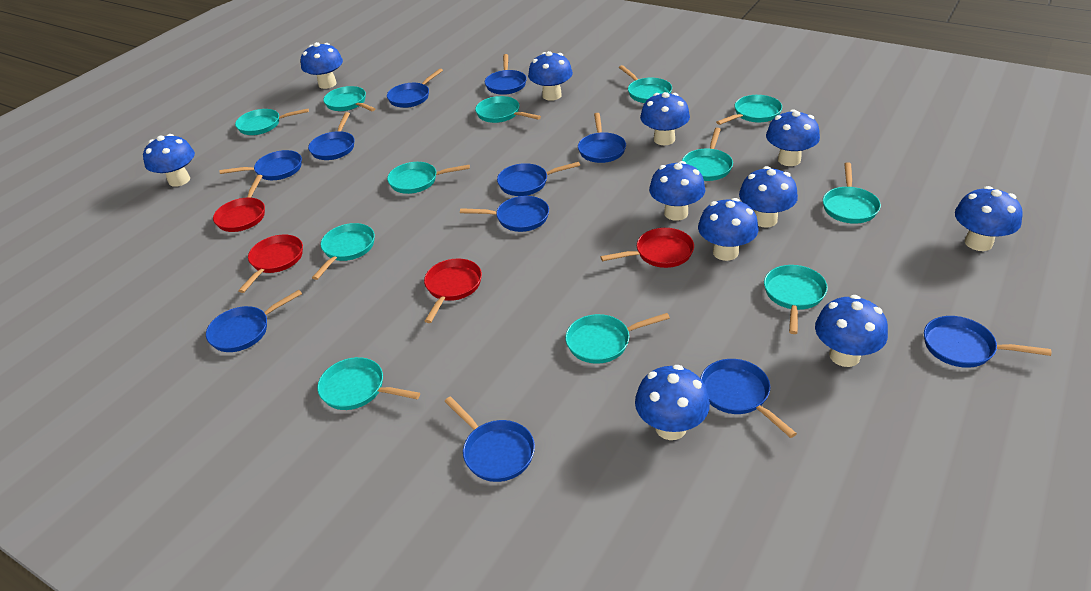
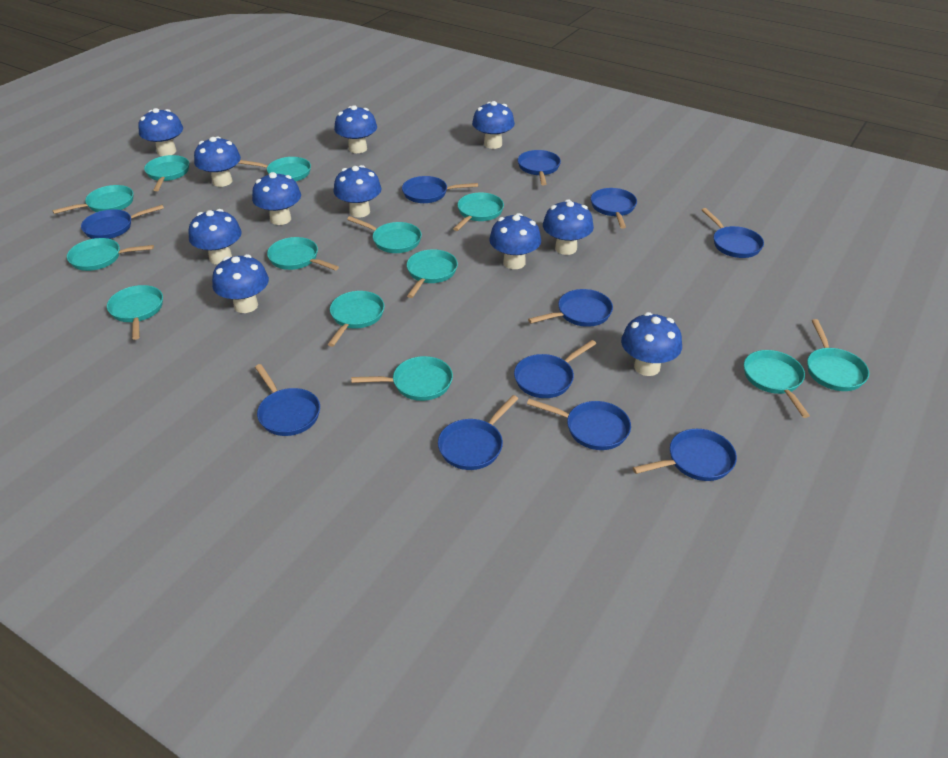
red pan: [213,175,265,232] [238,234,303,293] [424,258,482,323] [600,228,694,268] = 4 -> none = 0
turquoise pan: [235,109,309,135] [312,223,375,280] [317,357,420,410] [323,86,375,111] [387,162,470,194] [475,96,541,123] [565,313,670,364] [619,65,672,103] [682,128,733,181] [716,95,782,125] [764,265,828,334] [823,162,881,224] = 12 -> [52,185,134,214] [67,238,154,271] [107,285,163,340] [144,155,189,191] [239,157,311,181] [267,237,339,270] [328,291,385,347] [347,216,422,253] [351,356,453,401] [407,249,458,298] [453,192,504,231] [744,350,810,418] [807,319,869,391] = 13

